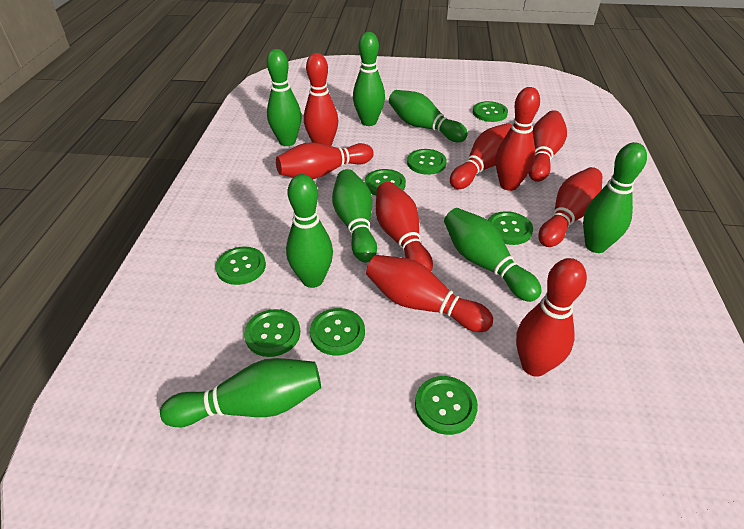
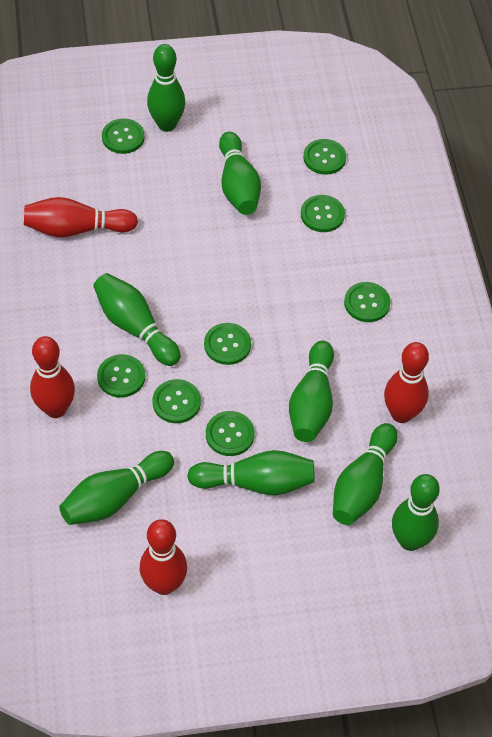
red bowling pin: [276,142,374,179] [304,53,338,146] [366,255,493,332] [376,182,433,271] [450,123,511,189] [496,87,540,191] [516,258,587,377] [528,110,567,182] [538,167,602,247] = 9 -> [24,197,138,237] [30,336,75,418] [140,519,187,595] [384,342,429,423] = 4

